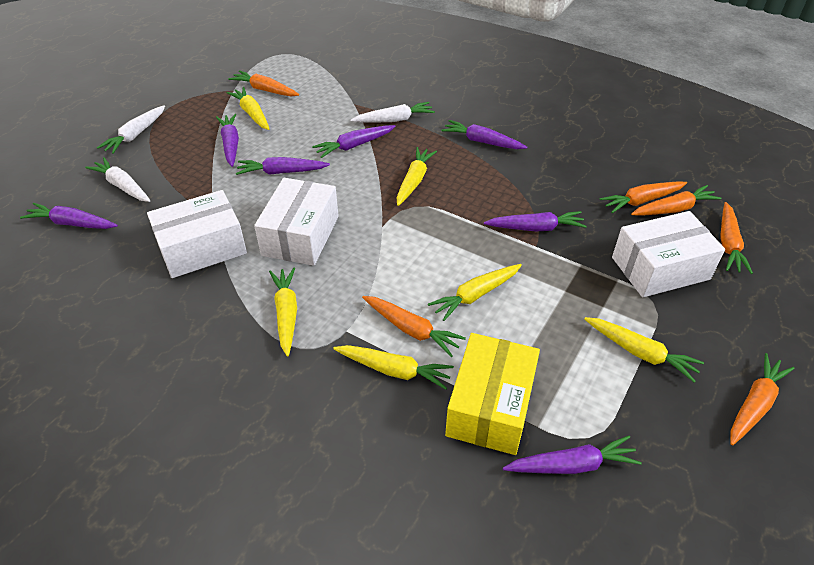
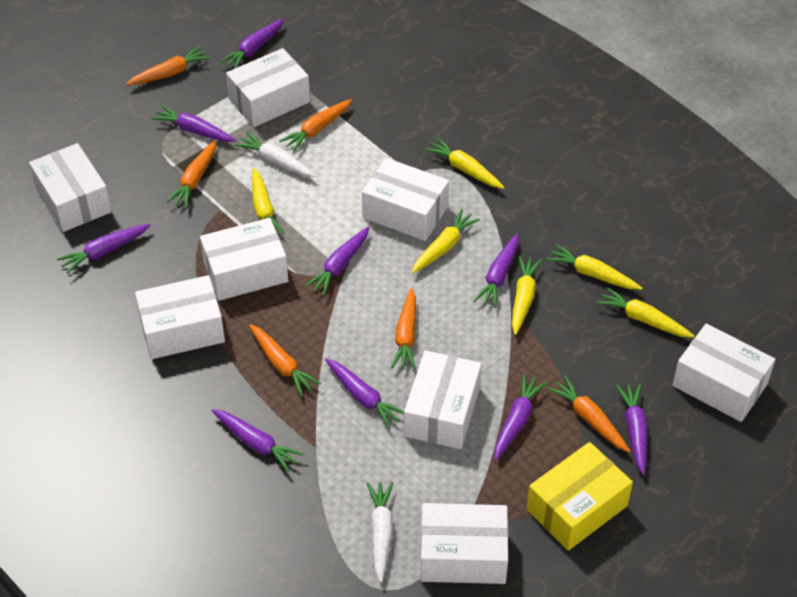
purple carrot: [20,203,118,229] [216,114,239,167] [236,157,330,175] [312,125,395,158] [441,120,527,149] [484,211,587,232] [503,436,642,474] = 7 -> [57,224,150,274] [151,105,236,142] [212,409,304,472] [219,19,284,69] [305,227,369,296] [325,358,404,429] [473,233,519,308] [495,374,547,460] [616,384,648,475] = 9
white box: [147,190,247,278] [254,178,339,266] [612,211,725,297] = 3 -> [29,143,112,232] [135,275,225,359] [200,218,288,301] [226,48,310,127] [362,158,449,241] [404,351,482,449] [420,503,508,584] [673,324,775,422] = 8
white carrot: [85,157,150,202] [97,105,165,154] [350,102,435,123] = 3 -> [234,132,316,177] [367,482,393,582] = 2

